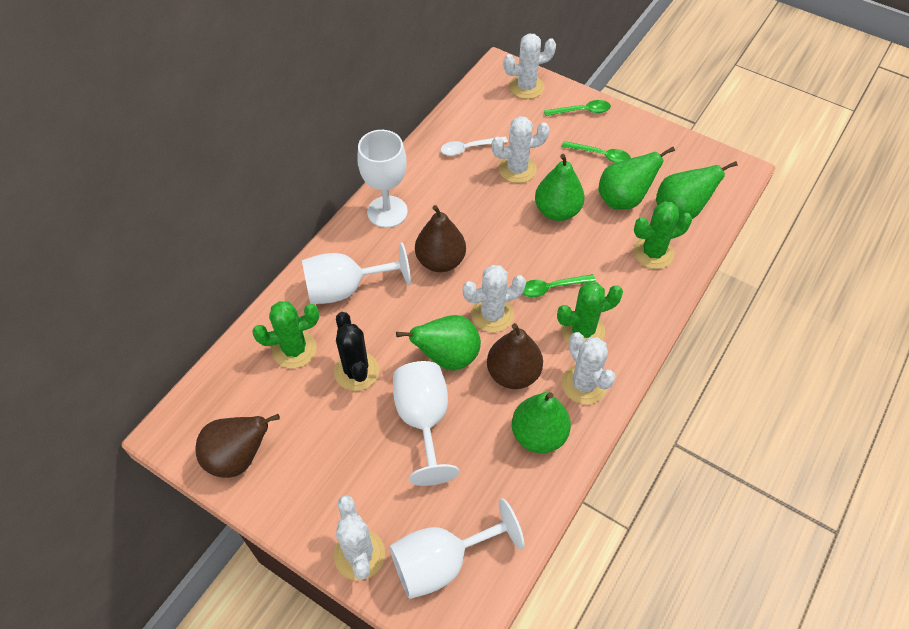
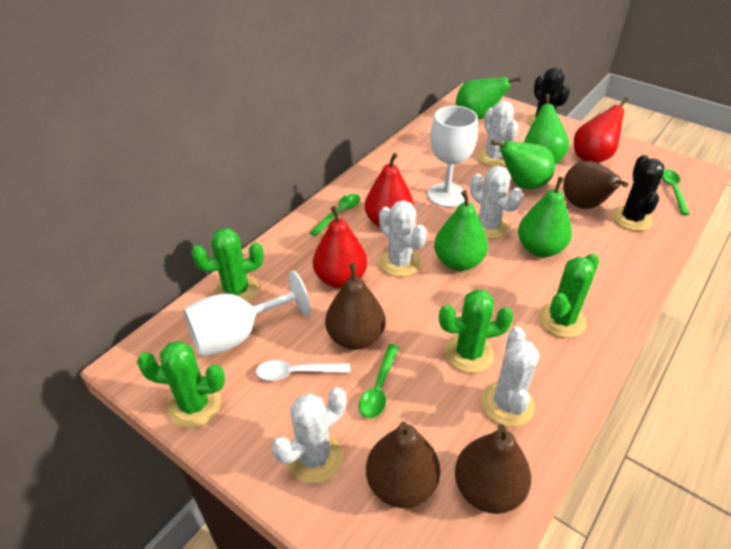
black cactus: [334,312,379,391] = 1 -> [527,67,570,126] [612,155,665,231] = 2
brown pear: [195,414,280,478] [415,205,466,272] [487,323,543,389] = 3 -> [325,263,385,350] [366,422,440,508] [455,424,531,514] [563,161,629,209] = 4
green cactus: [252,301,319,369] [557,282,623,343] [633,201,692,269] = 3 -> [137,341,225,428] [191,228,264,303] [439,289,514,373] [538,253,599,338] = 4
red pear: none = 0 -> [313,206,367,288] [365,153,414,227] [574,97,629,163] = 3
white goblet: [302,243,411,304] [357,130,408,228] [389,498,524,599] [393,361,459,486] = 4 -> [183,271,311,357] [428,106,478,207] = 2

